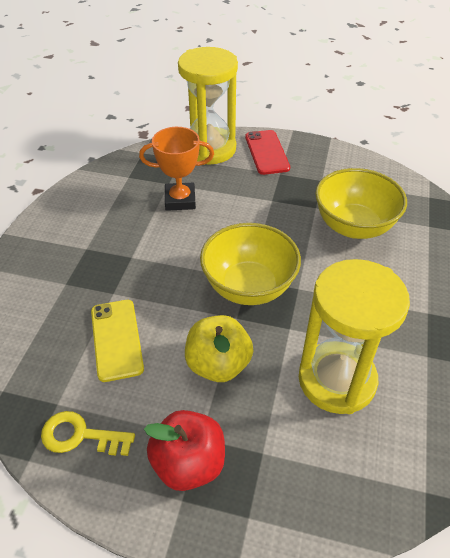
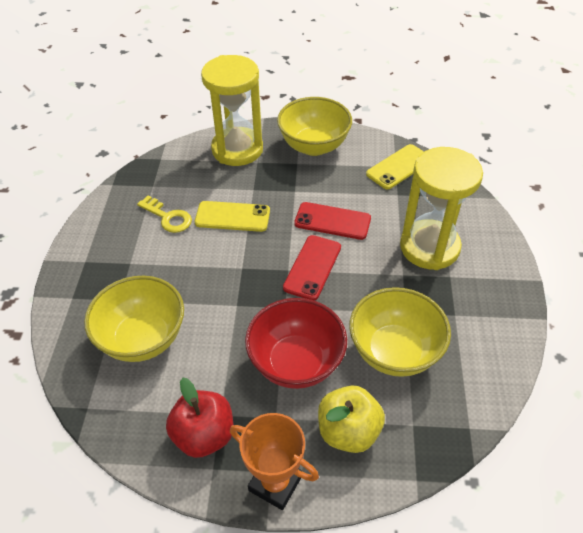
red bowl: none = 0 -> [245,298,347,389] = 1
red phone: [245,130,290,175] = 1 -> [283,235,341,300] [294,202,371,240] = 2
yellow bowl: [200,223,301,305] [315,168,407,239] = 2 -> [84,275,184,362] [277,97,352,156] [349,287,451,377] = 3
yellow phone: [91,300,144,382] = 1 -> [195,201,270,232] [366,144,424,189] = 2

